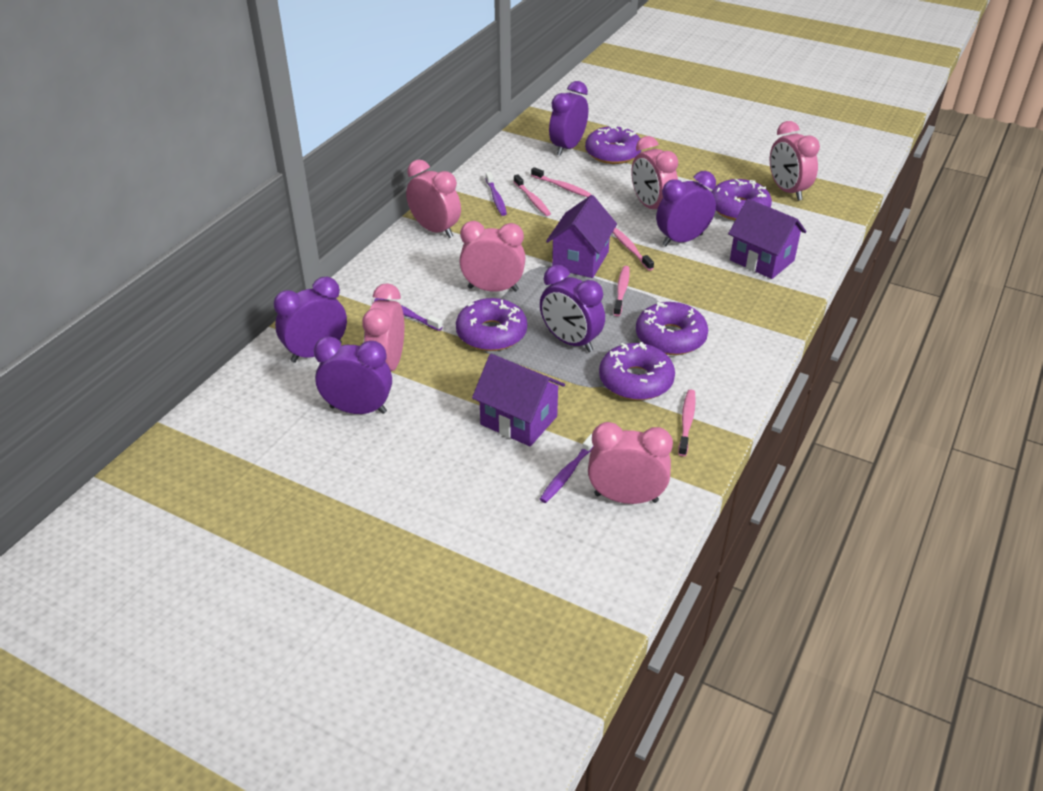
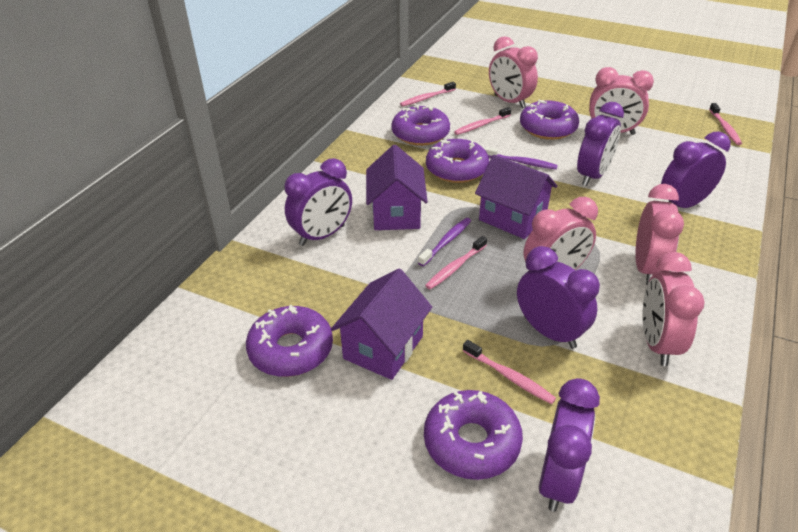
pink clock: [362,283,404,371] [406,159,461,238] [459,221,526,292] [588,422,673,504] [631,136,678,209] [770,121,820,201] = 6 -> [489,36,538,109] [523,197,598,270] [589,67,654,135] [635,184,684,285] [643,252,705,366] = 5
purple toothbrush: [374,298,443,331] [485,172,507,216] [540,434,593,503] = 3 -> [418,218,471,266] [485,147,558,169] = 2

